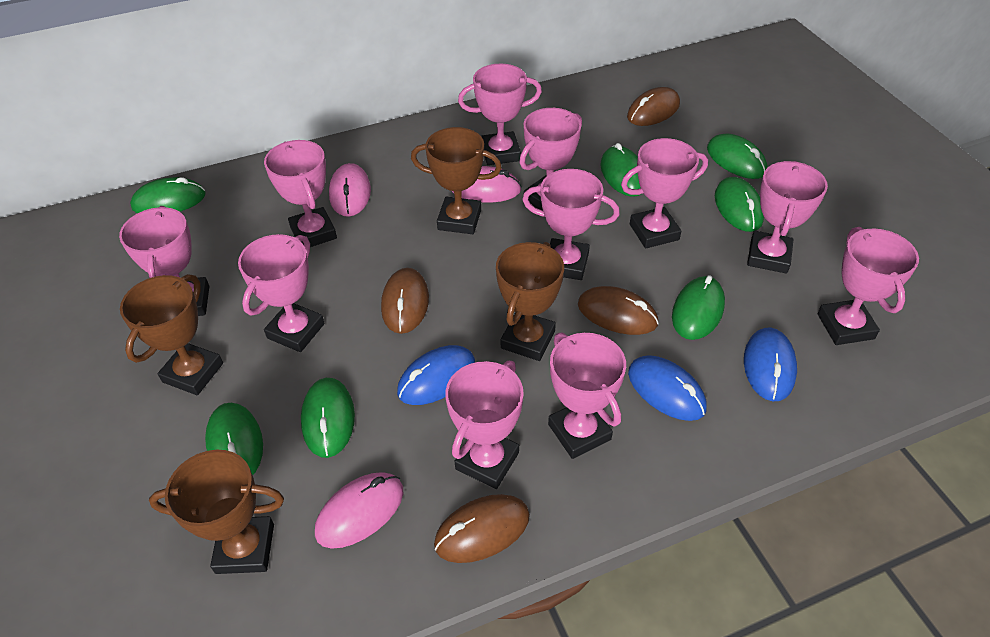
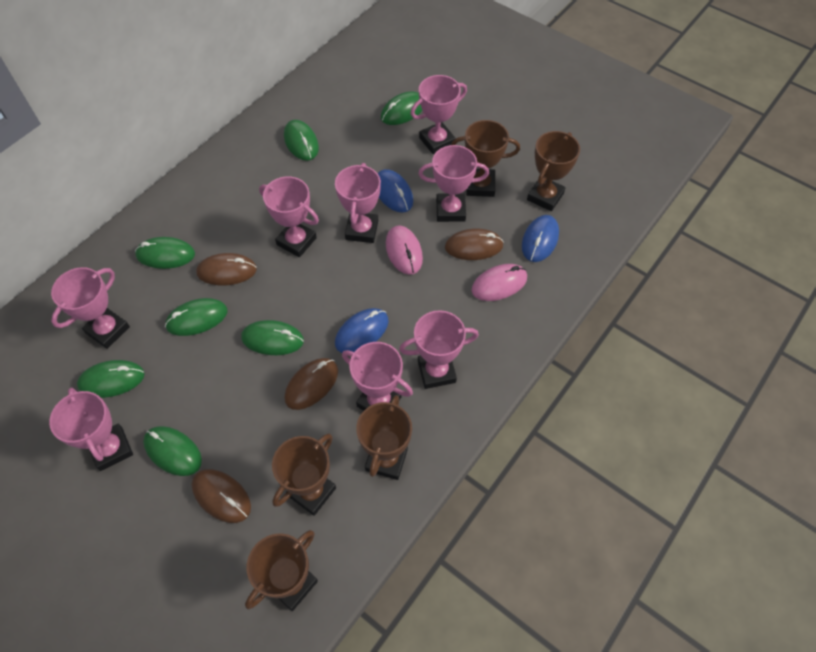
brown trophy: [120,274,223,395] [149,450,284,574] [411,127,502,234] [496,242,564,361] = 4 -> [245,530,318,611] [272,434,336,516] [356,395,412,480] [451,120,520,197] [527,131,580,211] = 5
pink mouse: [315,472,403,549] [329,163,371,217] [452,166,522,202] = 3 -> [386,226,423,275] [471,264,527,301] = 2
pink trophy: [119,206,209,316] [238,234,325,352] [264,140,337,247] [445,361,524,489] [458,63,542,165] [519,108,582,210] [522,169,620,280] [548,332,626,459] [621,138,708,248] [747,161,828,274] [817,227,919,345] = 11 -> [49,388,133,471] [51,267,130,349] [259,177,319,257] [335,163,381,243] [342,342,413,411] [399,310,479,389] [410,75,467,154] [418,145,489,222] = 8

